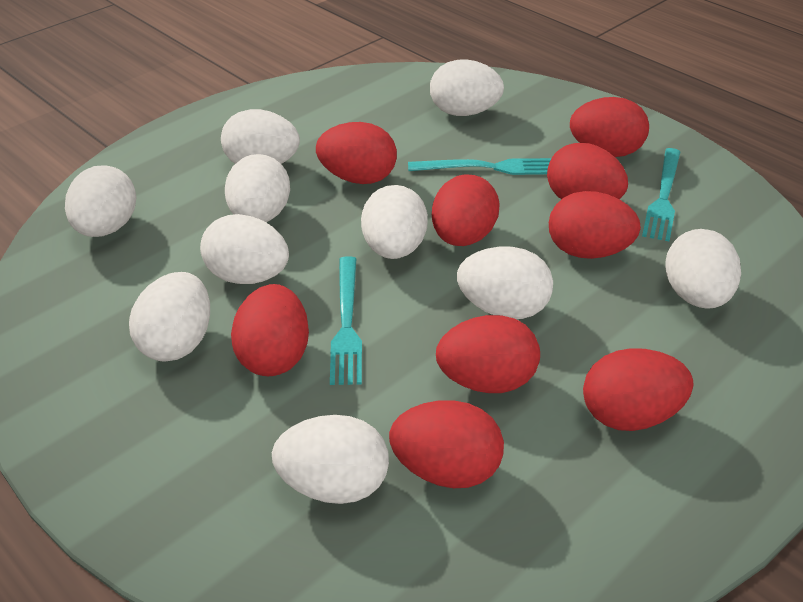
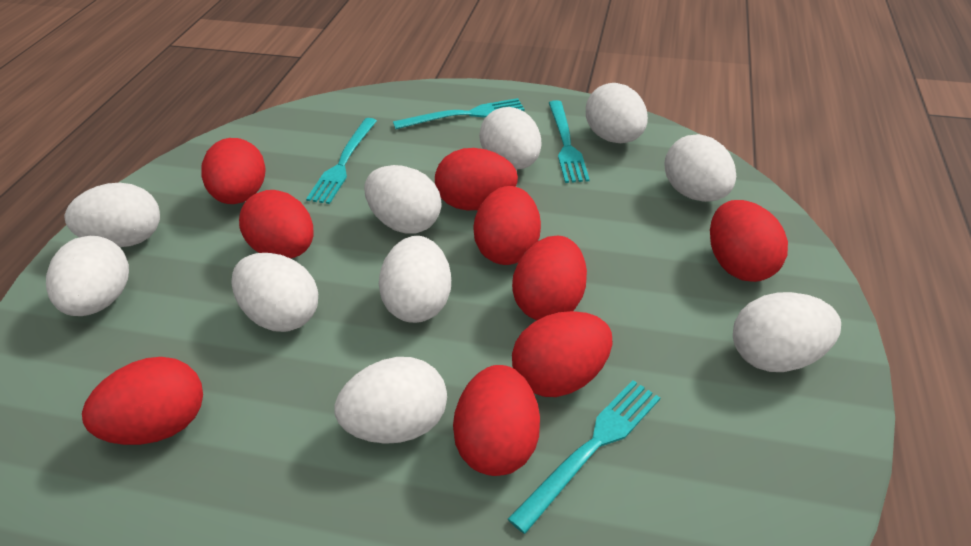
turquoise fork: [330,256,362,385] [408,158,551,175] [642,148,680,241] = 3 -> [306,118,377,204] [393,98,525,130] [508,380,660,534] [549,100,590,183] = 4

